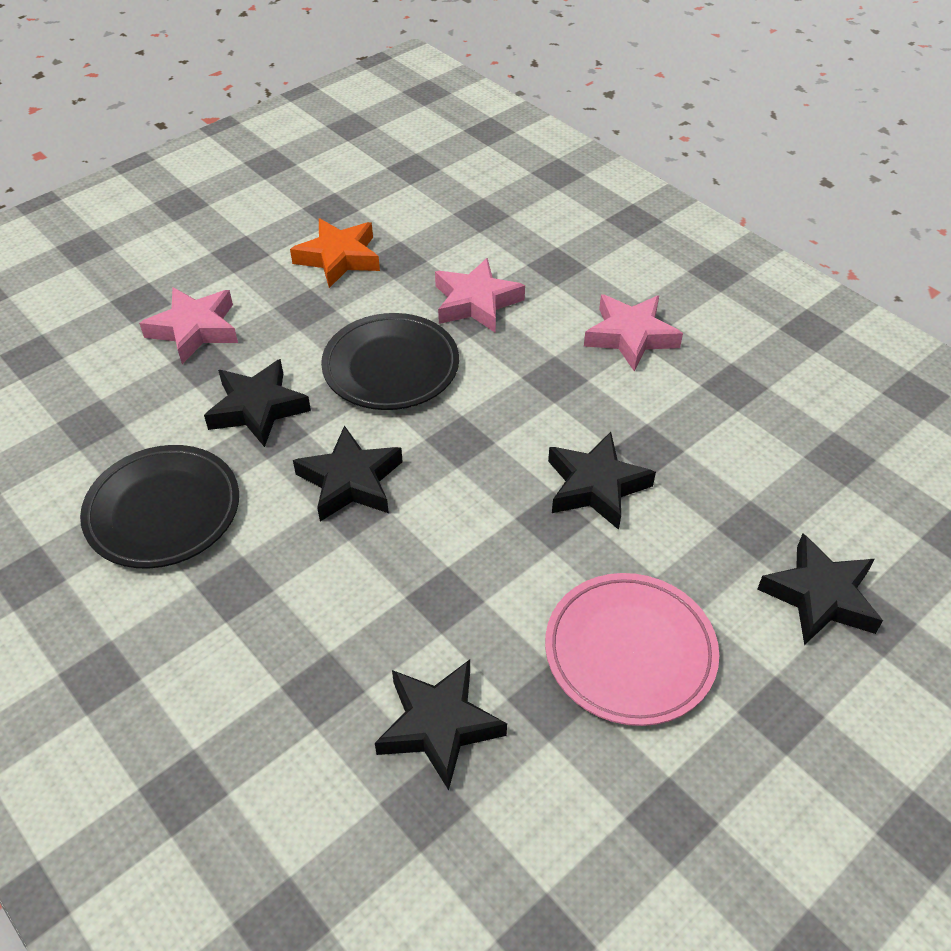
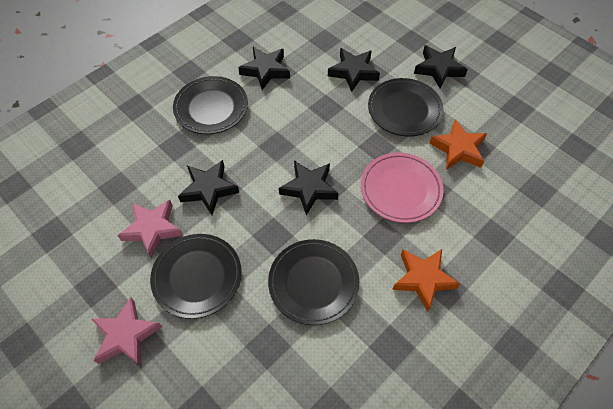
black plate: [80,445,239,568] [321,313,459,410] = 2 -> [150,234,242,319] [173,76,248,134] [268,239,359,325] [368,78,443,136] = 4
orange star: [290,218,380,288] = 1 -> [392,249,460,312] [429,119,487,170] = 2
pink star: [139,287,238,364] [435,258,525,333] [584,294,683,371] = 3 -> [92,297,162,366] [117,200,183,259] = 2

